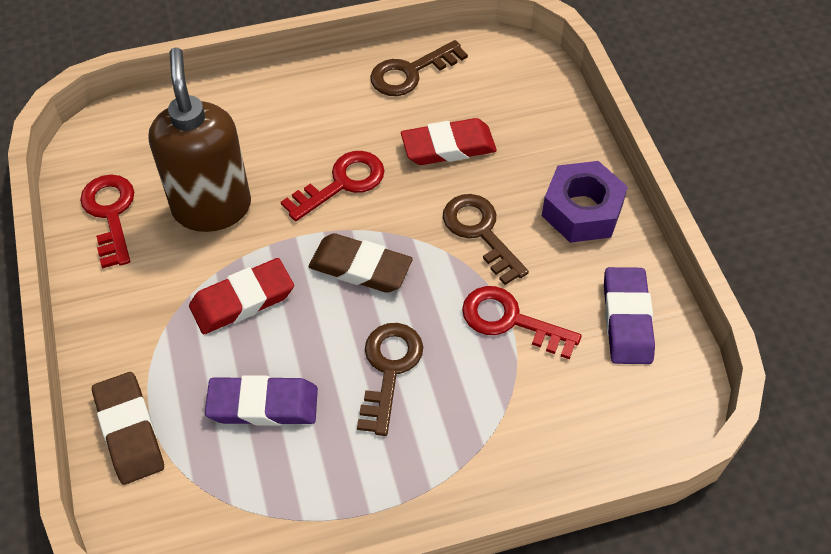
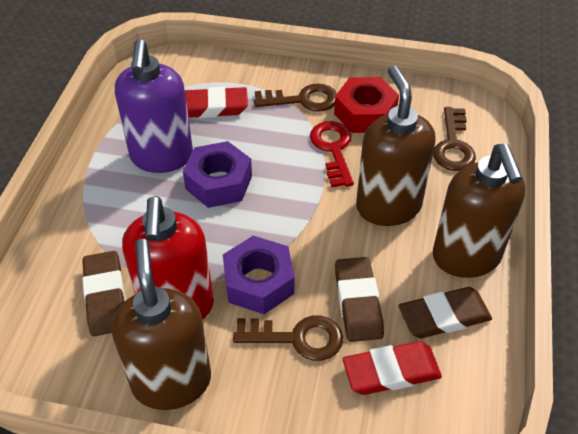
brown eraser: [92,372,164,485] [309,233,413,293] = 2 -> [82,251,126,336] [335,257,384,342] [399,287,492,338] = 3
brown soap dispenser: [148,47,251,232] = 1 -> [111,239,211,410] [356,65,436,226] [433,144,525,278] = 3
purple eraser: [205,375,318,426] [604,267,655,364] = 2 -> none = 0
purple nut: [542,161,628,243] = 1 -> [183,141,252,208] [223,236,294,314] = 2
purple soap dispenser: none = 0 -> [115,39,193,173] = 1
red key: [80,175,134,269] [281,151,385,221] [462,286,582,359] = 3 -> [310,121,354,187] = 1
red nut: none = 0 -> [334,77,399,133] = 1
red soap dispenser: none = 0 -> [122,196,214,320] = 1

